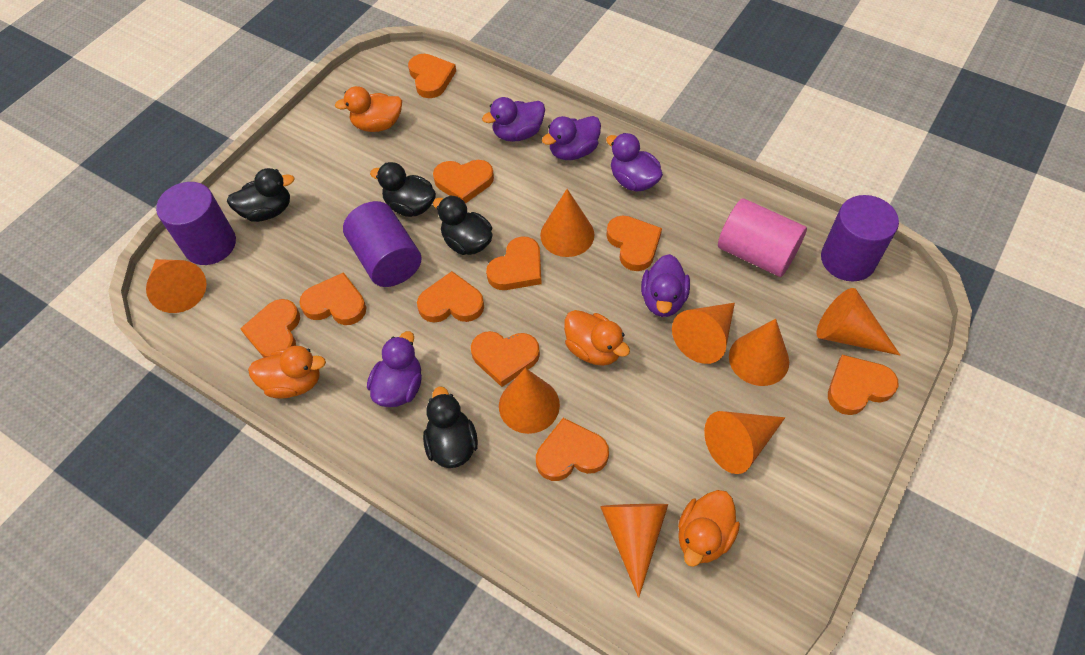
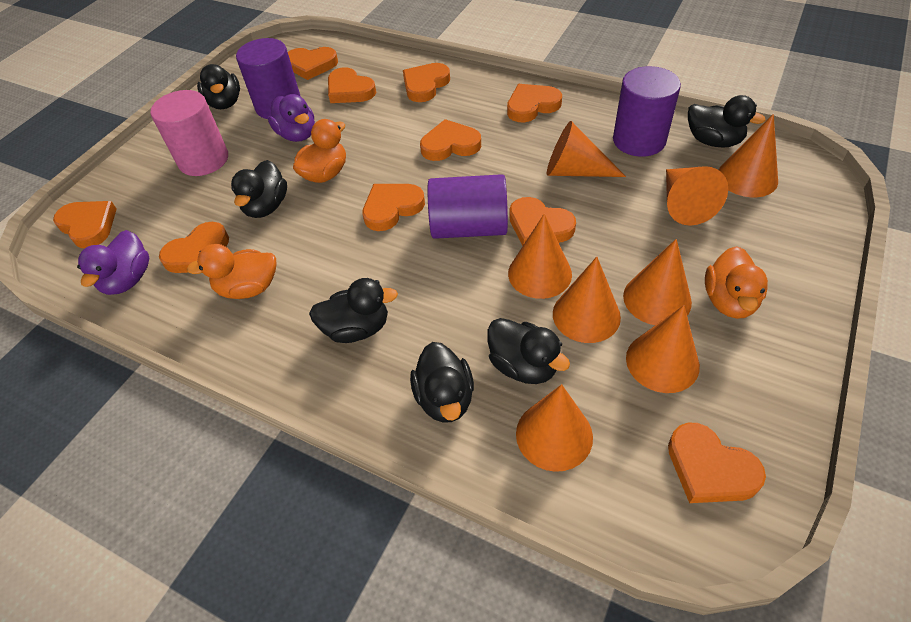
black duck: [227,168,295,222] [370,162,436,217] [423,386,478,468] [433,195,493,255] = 4 -> [197,64,240,109] [231,160,287,218] [309,278,398,343] [410,342,474,423] [488,318,570,384] [688,95,766,148] = 6
orange duck: [248,346,326,399] [335,86,402,132] [564,310,630,366] [678,490,740,567] = 4 -> [187,244,277,299] [293,119,346,183] [705,246,768,319] = 3
purple duck: [367,331,422,407] [482,97,545,142] [542,116,601,160] [606,133,663,191] [641,254,690,317] = 5 -> [77,230,149,295] [268,94,315,142] = 2

